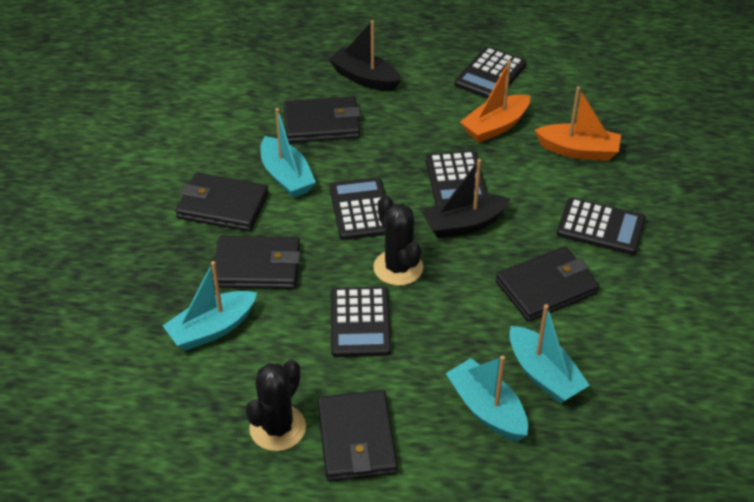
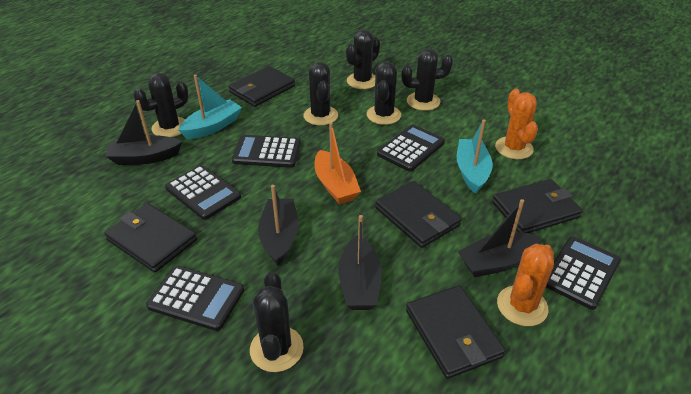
black boat: [328,20,401,91] [422,159,510,238] = 2 -> [106,100,182,165] [258,185,299,265] [338,215,382,310] [458,199,541,277] = 4
black cactus: [246,360,306,451] [374,195,423,286] = 2 -> [133,73,189,137] [250,272,304,372] [303,62,338,125] [346,30,380,89] [367,61,401,125] [401,49,453,111] = 6
orange boat: [460,61,530,143] [535,87,621,161] = 2 -> [315,122,361,204] = 1
orange cactus: none = 0 -> [495,89,538,159] [497,244,554,326] = 2
turquoise boat: [162,261,257,351] [260,108,316,198] [446,356,528,441] [509,304,590,404] = 4 -> [178,75,242,139] [457,120,493,194] = 2

